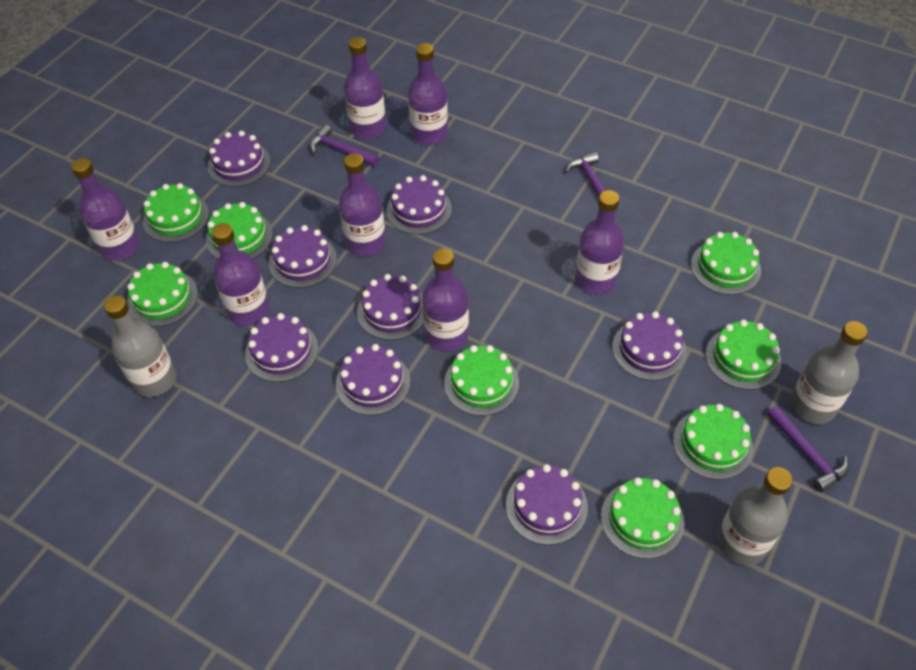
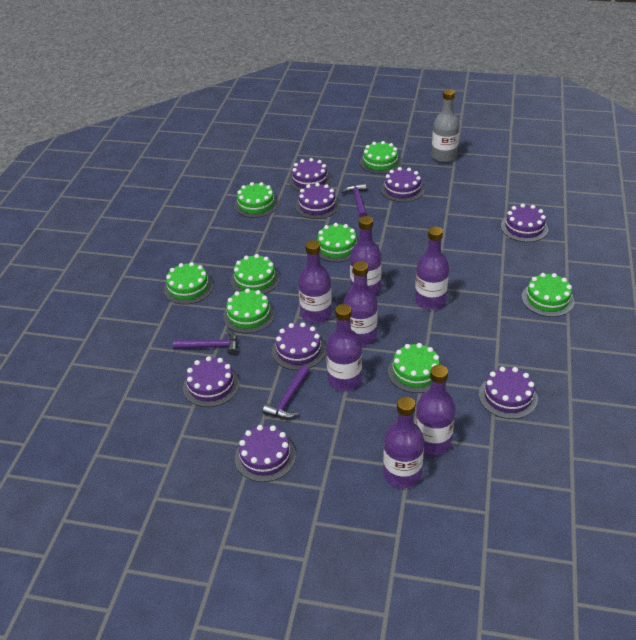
grey bottle: [104,295,177,397] [717,467,793,565] [790,321,868,424] = 3 -> [431,89,460,162] = 1

